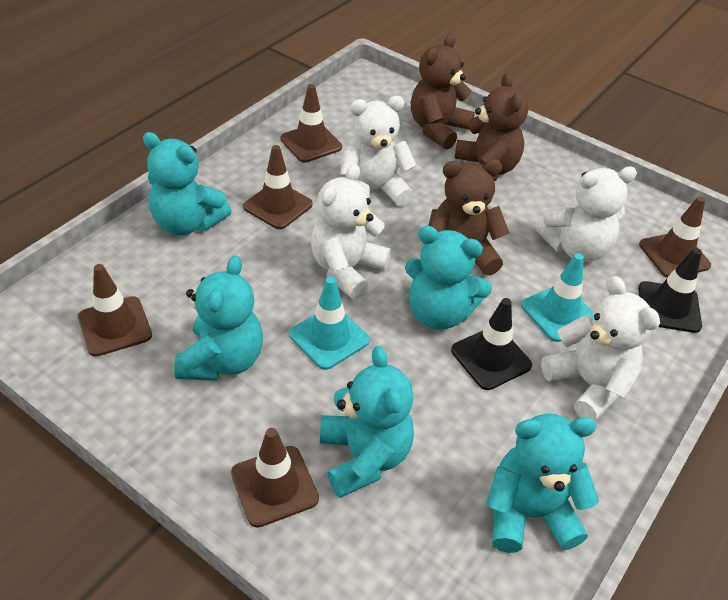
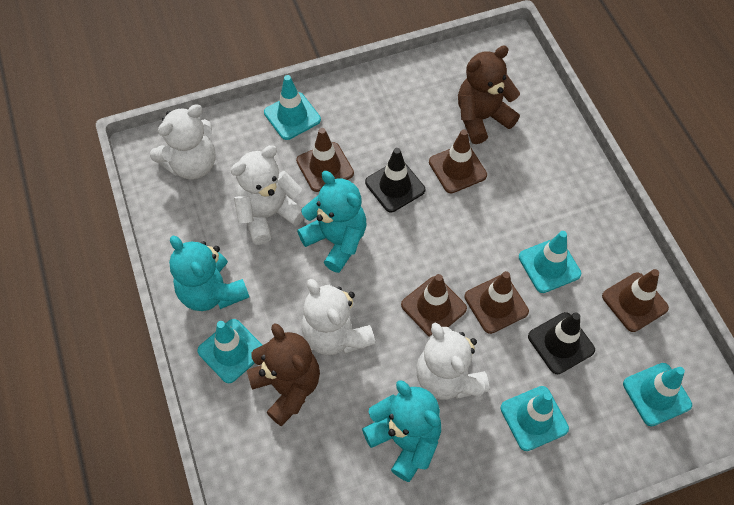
brown teddy bear: [411,34,475,149] [428,159,509,276] [454,73,528,181] = 3 -> [247,324,320,426] [458,46,520,144] = 2
turquoise teddy bear: [143,132,232,235] [174,255,263,381] [320,346,414,498] [405,226,492,330] [486,413,599,553] = 5 -> [169,236,249,311] [297,171,366,273] [362,380,441,482] = 3
turquoise traffic cone: [289,277,369,370] [521,253,594,342] = 2 -> [197,319,262,383] [264,75,321,140] [501,386,569,451] [519,231,581,293] [623,363,692,427] = 5

